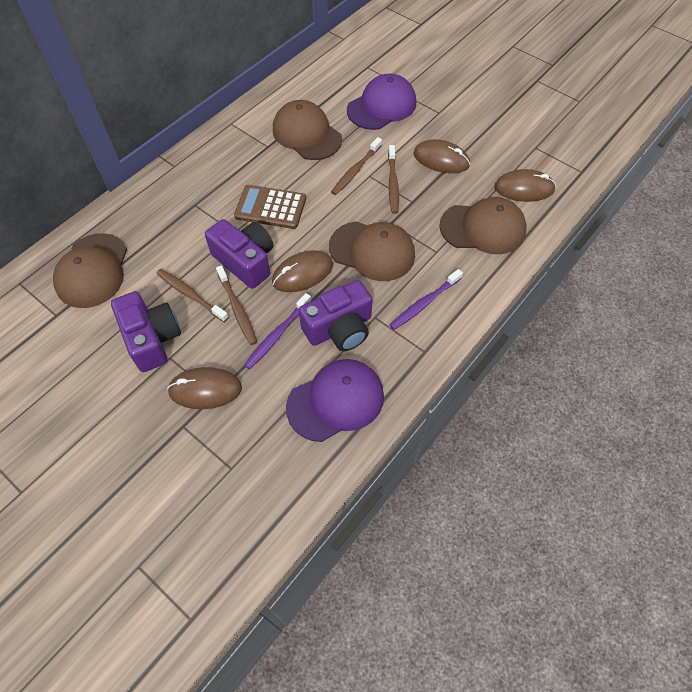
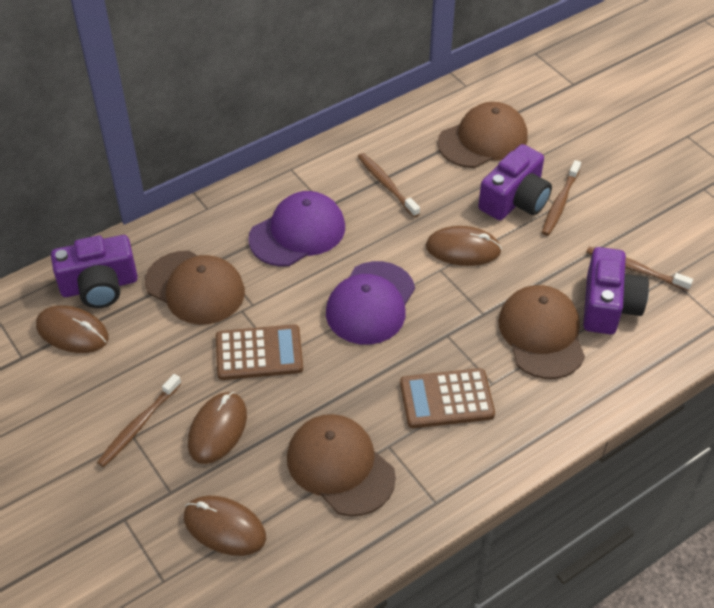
brown calculator: [234,185,306,229] = 1 -> [216,324,303,380] [400,368,495,428] = 2
purple toothbrush: [244,293,311,369] [390,269,463,330] = 2 -> none = 0

